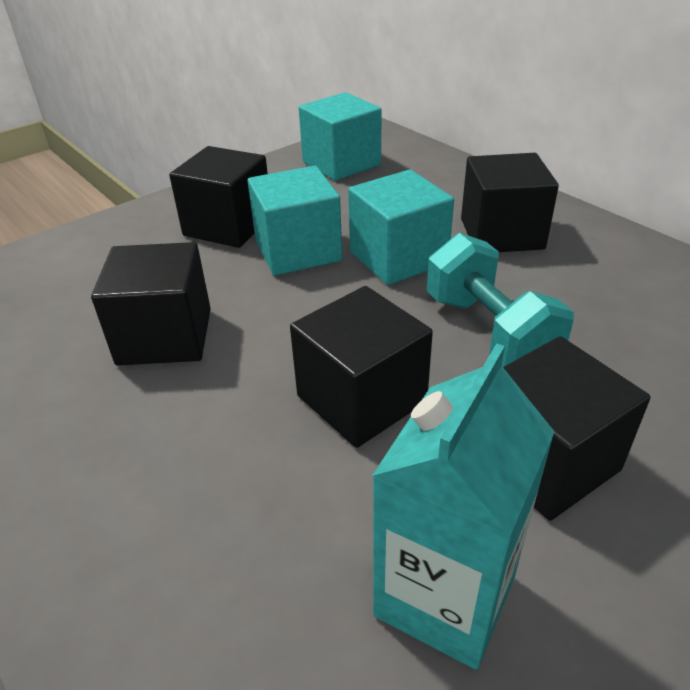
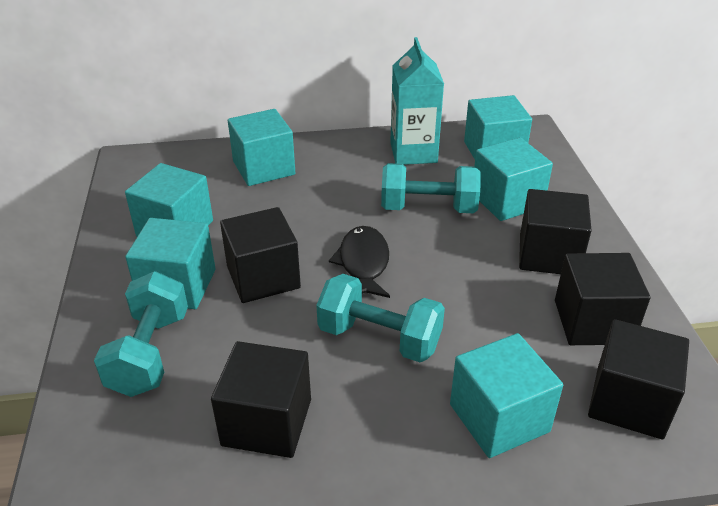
black fish: none = 0 -> [329,226,390,298] = 1
turquoise cube: [247,166,342,276] [299,92,382,181] [348,170,454,285] = 3 -> [125,163,213,236] [125,218,216,309] [228,109,295,186] [450,333,563,458] [464,95,532,159] [474,137,553,221] = 6
turquoise dumbbell: [427,233,574,367] = 1 -> [94,271,188,397] [316,274,445,362] [381,163,481,213] = 3

